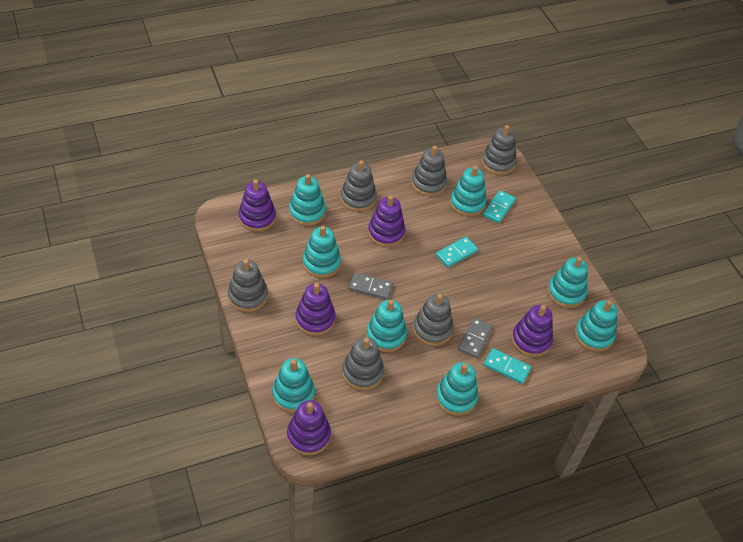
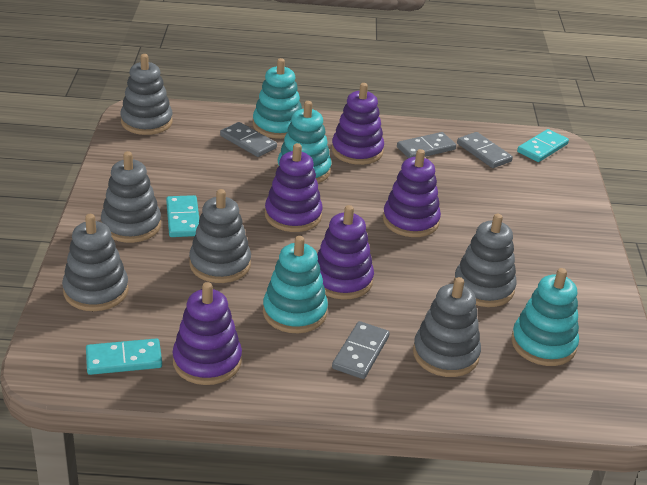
grey domino: [349,272,393,300] [458,318,493,358] = 2 -> [220,122,277,157] [332,321,390,379] [397,132,456,158] [457,132,513,168] = 4
turquoise stacking toy: [272,358,315,413] [289,174,326,226] [302,226,341,278] [366,300,407,352] [436,362,478,416] [450,166,487,217] [547,257,588,308] [575,300,618,352] = 8 -> [253,58,302,139] [263,236,328,333] [277,101,331,183] [511,268,579,366] = 4

